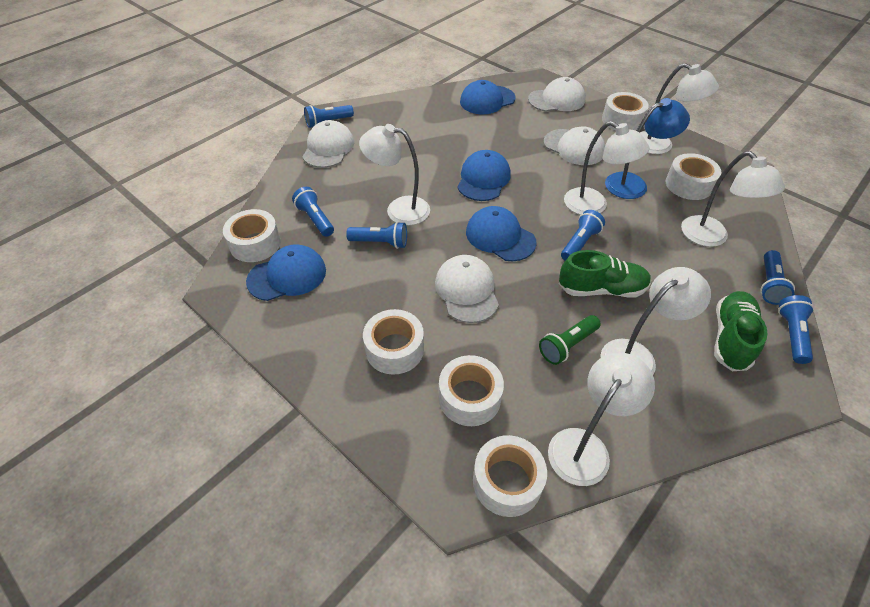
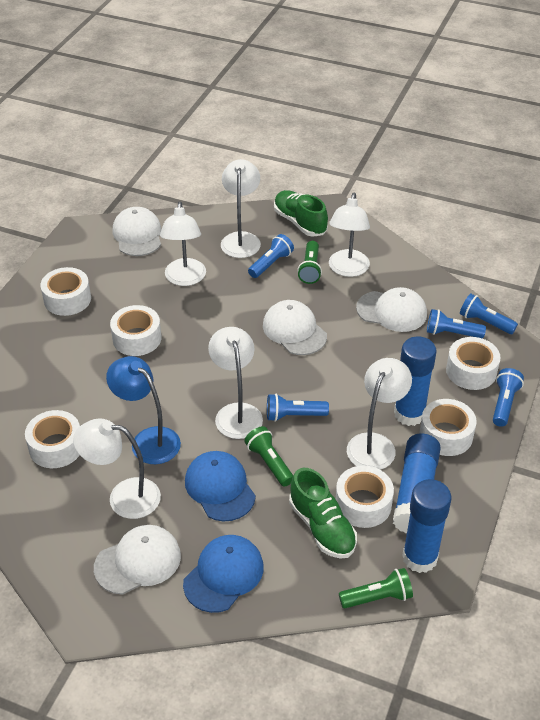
blue cap: [246,245,326,301] [457,150,511,201] [460,80,516,114] [466,206,537,261] = 4 -> [183,535,264,613] [185,451,256,521] = 2
blue flashlight: [292,187,334,237] [304,105,354,128] [346,221,407,249] [561,210,605,261] [760,250,795,305] [778,295,814,364] = 6 -> [248,234,294,278] [267,394,329,422] [427,309,486,338] [460,294,518,334] [493,368,524,427] = 5
blue glue stick: none = 0 -> [393,434,441,534] [394,336,437,426] [402,479,451,573] = 3
green flashlight: [539,315,601,365] = 1 -> [245,426,293,487] [297,241,322,284] [339,568,413,608] = 3

